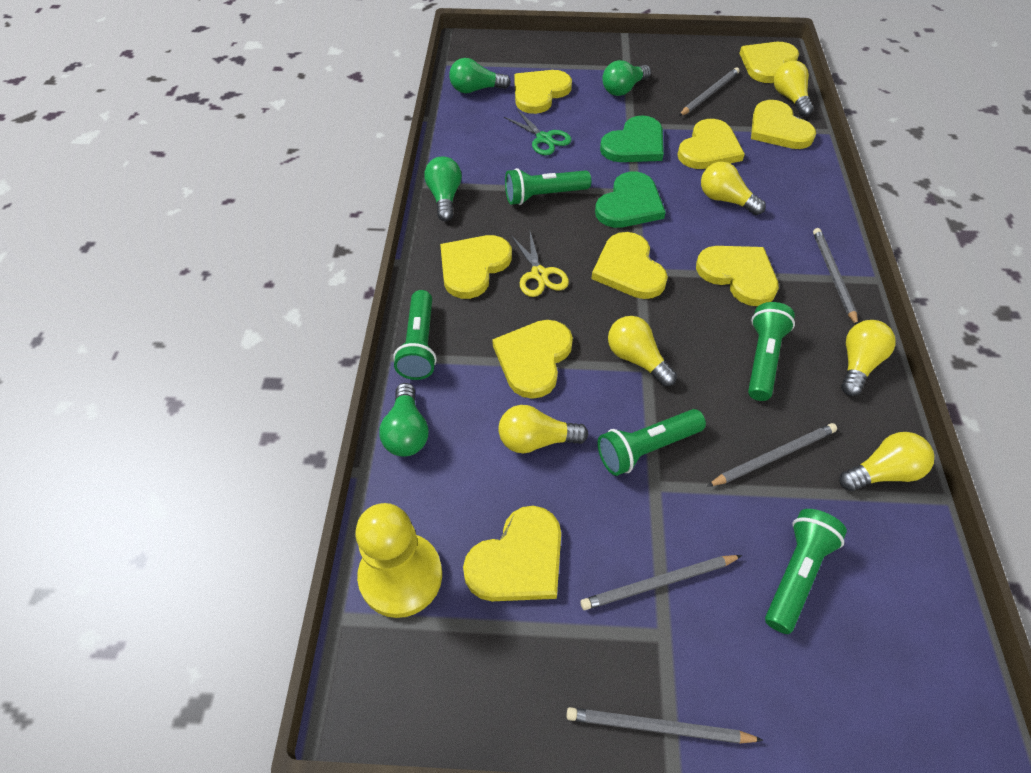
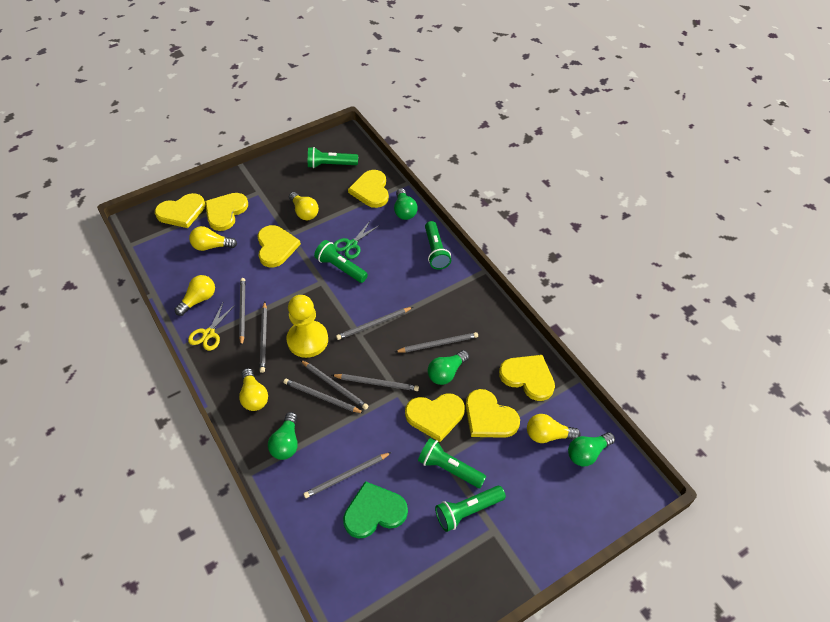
green heart: [595,171,666,228] [600,115,664,162] = 2 -> [343,481,408,539] = 1
grey pencil: [566,707,763,744] [580,555,742,610] [679,67,740,116] [707,423,837,487] [813,228,858,325] = 5 -> [239,278,245,346] [260,301,267,373] [283,379,364,413] [300,360,368,410] [303,452,392,498] [332,374,419,391] [336,307,413,340] [395,332,478,353] = 8
yellow heart: [440,235,512,299] [463,506,561,601] [492,320,573,399] [514,70,572,114] [591,232,668,299] [677,119,745,169] [696,246,779,306] [739,42,799,83] [751,100,816,149] = 9 -> [155,193,205,228] [205,193,248,231] [257,225,301,267] [348,170,389,208] [405,393,465,442] [466,389,520,438] [499,355,555,401] = 7
yellow light bulb: [498,405,588,453] [608,316,677,386] [701,162,766,215] [774,60,814,116] [839,432,934,491] [841,320,896,396] = 6 -> [175,275,215,316] [189,226,237,251] [239,368,268,411] [289,192,319,220] [527,414,581,443] = 5

